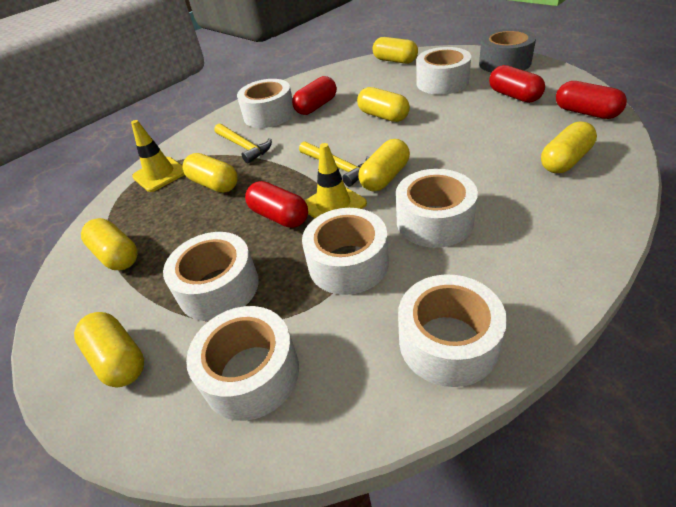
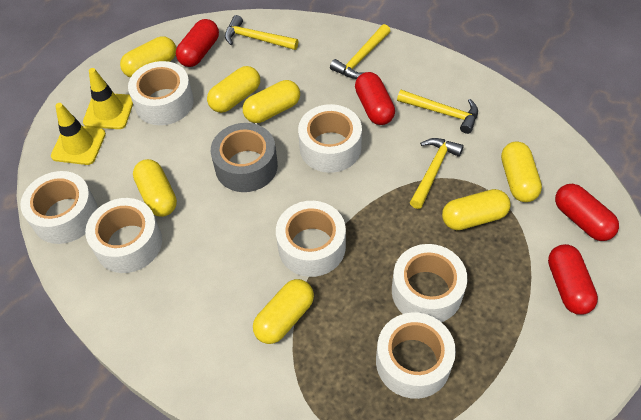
yellow hammer: [214,124,272,164] [299,141,369,186] = 2 -> [225,15,298,50] [330,24,390,79] [397,90,478,134] [410,138,464,209] = 4

